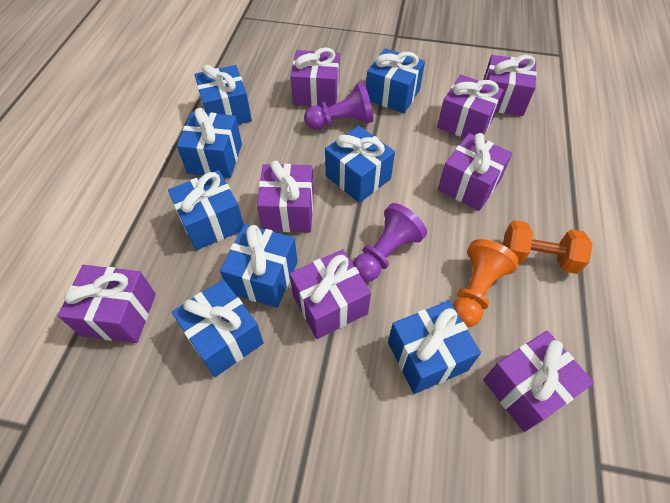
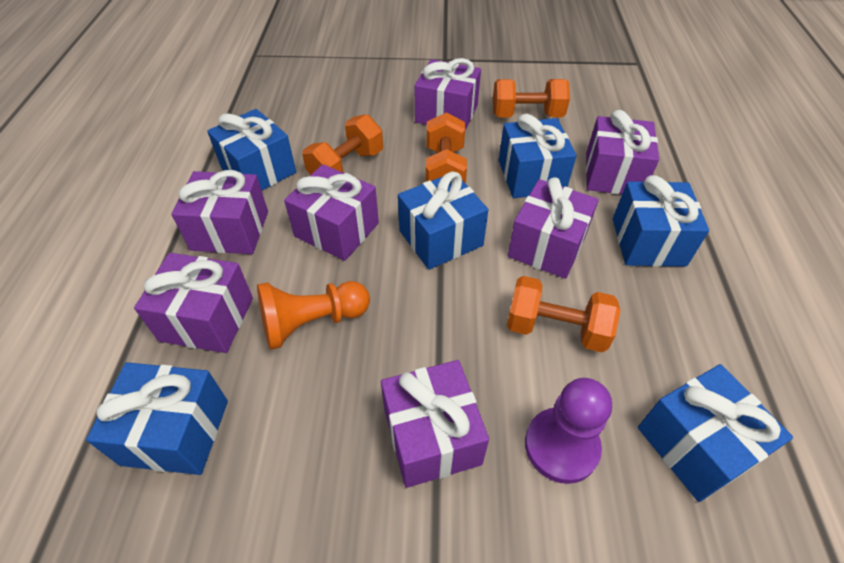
blue gift: [168,170,244,250] [172,279,264,377] [177,108,242,178] [195,65,252,125] [220,224,298,308] [325,126,395,203] [366,48,425,113] [388,301,481,394] = 8 -> [86,362,228,475] [207,109,296,190] [398,172,488,270] [499,114,577,198] [613,175,709,267] [638,364,793,502] = 6
orange dumbbell: [503,220,593,274] = 1 -> [302,114,383,175] [426,112,467,184] [493,79,570,117] [507,276,620,353] = 4
purple gift: [58,265,156,343] [257,160,314,232] [290,47,340,107] [290,249,371,339] [437,75,504,138] [438,133,512,211] [483,55,537,116] [483,331,594,432] = 8 -> [134,253,253,353] [171,170,268,254] [284,164,379,261] [381,360,489,488] [415,58,481,131] [508,177,599,279] [586,110,659,194] = 7
purple pawn: [304,82,373,130] [353,203,427,282] = 2 -> [525,378,612,484] = 1

